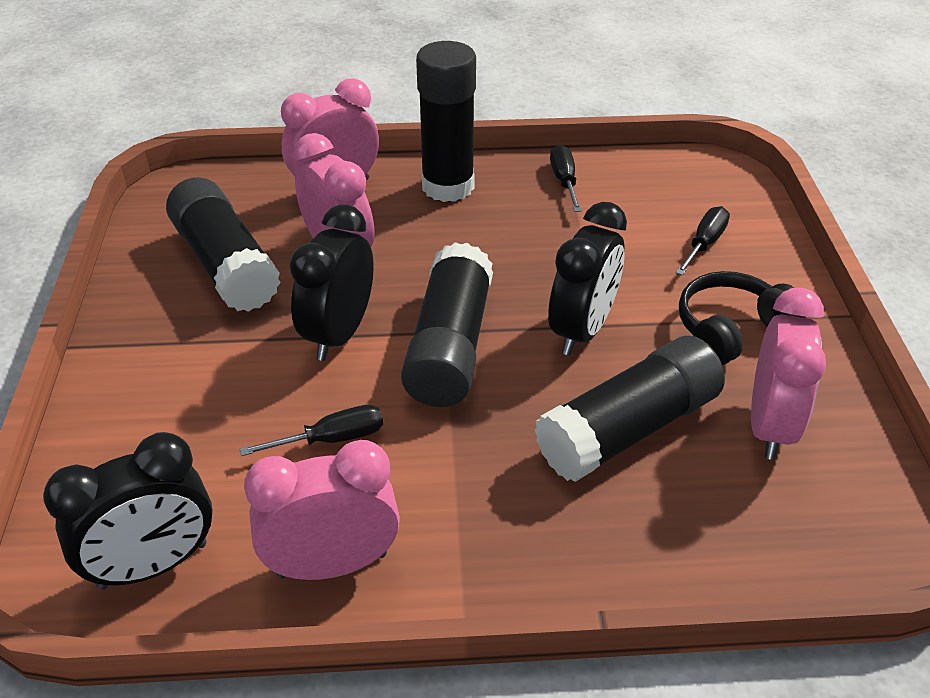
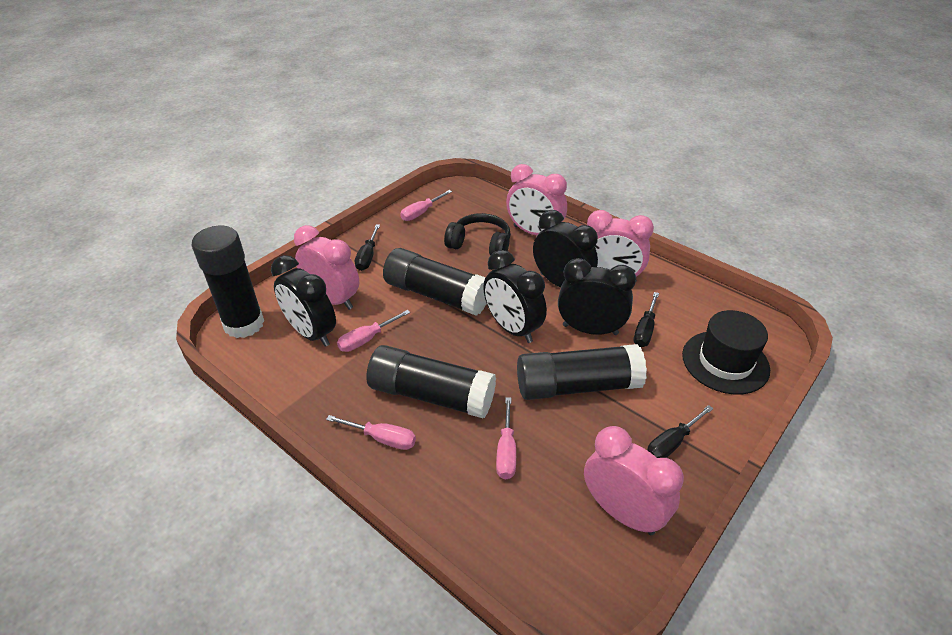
black clock: [43,432,213,589] [289,204,374,361] [548,202,627,356] = 3 -> [271,255,336,347] [483,250,547,343] [533,210,598,288] [558,258,636,335] = 4
black hat: none = 0 -> [682,310,770,394] = 1
pink screwdriver: none = 0 -> [326,415,416,450] [337,310,410,352] [400,190,452,221] [496,397,516,480] = 4

